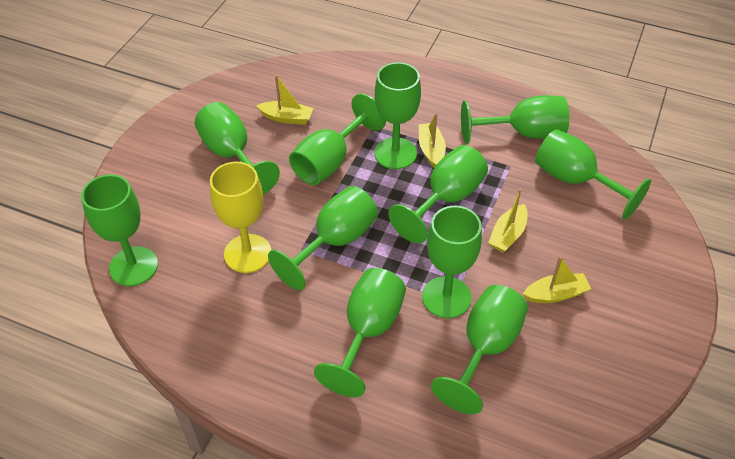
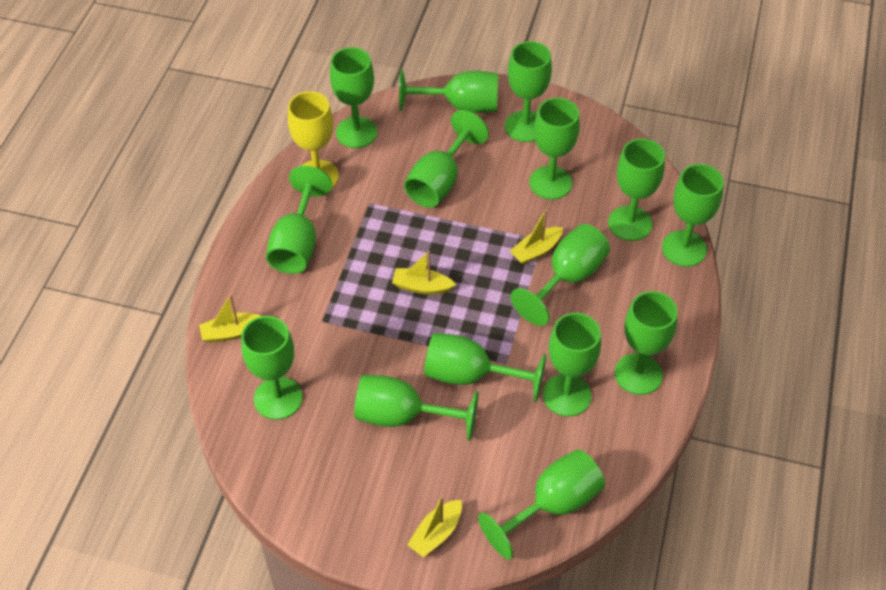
green goblet: [81,174,158,286] [195,102,280,195] [268,186,378,290] [289,93,386,185] [314,268,406,397] [374,62,421,169] [389,145,488,244] [422,206,482,318] [431,285,528,414] [461,95,569,144] [535,129,651,219] = 11 -> [241,316,303,420] [266,166,332,274] [330,47,377,148] [354,375,479,441] [399,69,498,113] [404,110,489,208] [424,333,546,402] [478,449,605,559] [505,41,552,142] [510,224,610,326] [529,98,580,200] [543,313,601,417] [608,139,665,241] [615,291,678,395] [662,164,724,267] = 15

